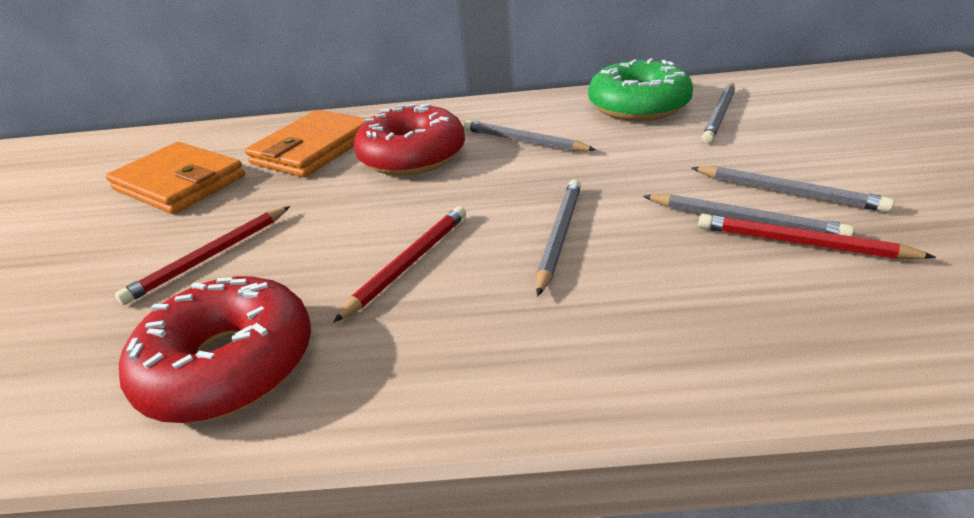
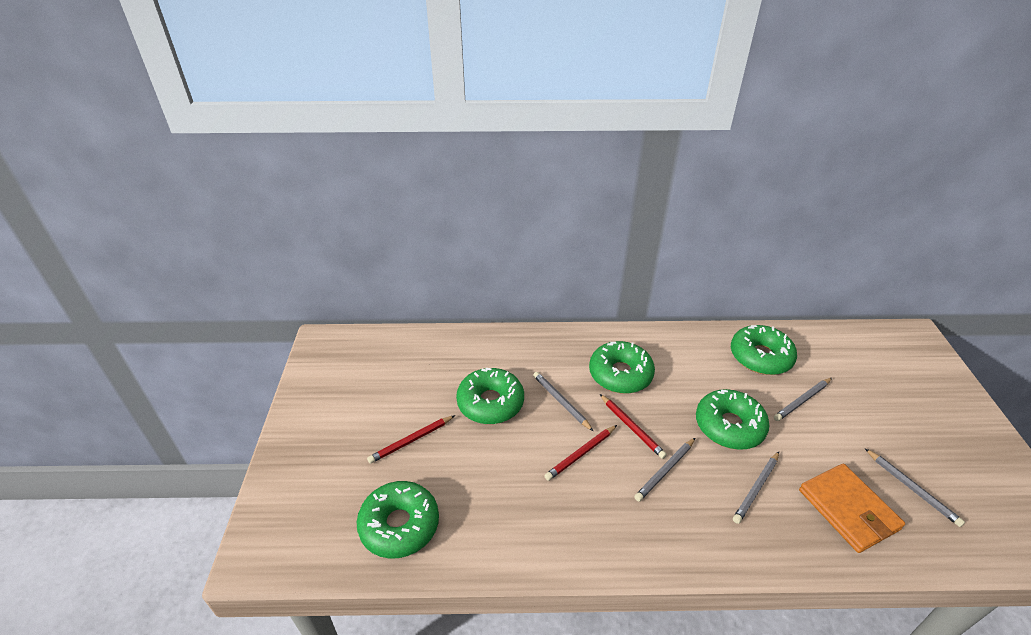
green donut: [588,58,693,121] = 1 -> [357,481,439,559] [456,368,524,424] [589,341,655,394] [696,389,770,450] [731,325,797,375] = 5
orange wallet: [106,142,245,214] [245,110,368,177] = 2 -> [799,464,905,553] = 1
red donut: [119,276,311,423] [354,103,465,176] = 2 -> none = 0

